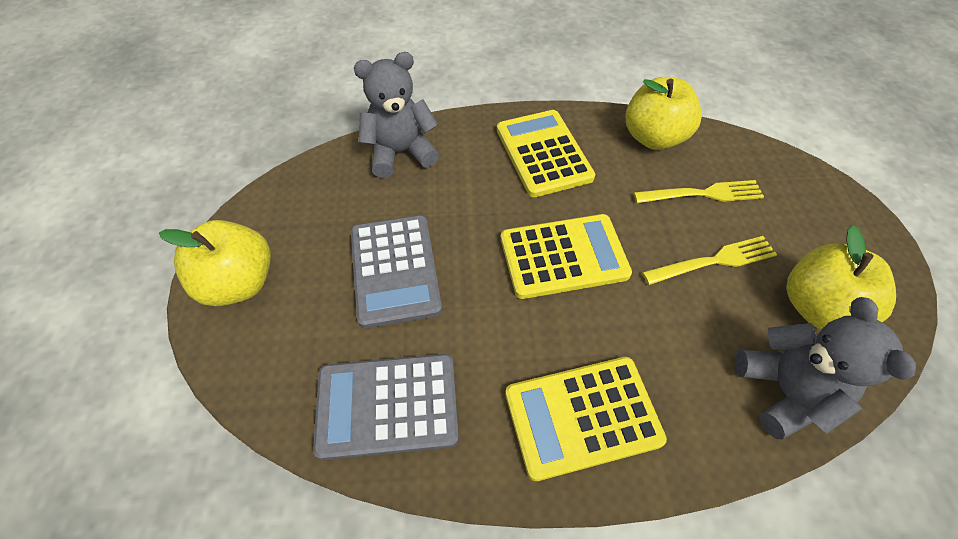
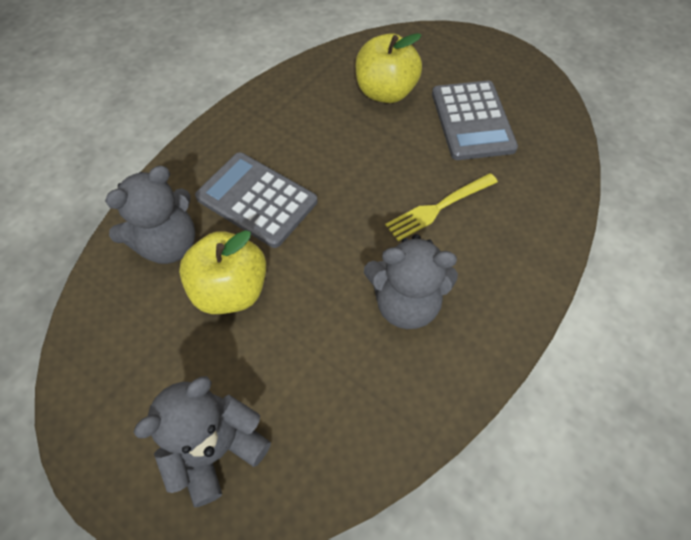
grey teddy bear: [354,52,439,178] [735,297,916,439] = 2 -> [105,166,195,264] [133,376,271,507] [364,234,458,329] = 3
yellow apple: [159,220,271,306] [625,77,702,150] [786,225,896,329] = 3 -> [179,230,266,314] [355,33,422,103] = 2
yellow calculator: [497,110,595,197] [501,214,632,299] [505,357,667,481] = 3 -> none = 0
yellow fork: [634,180,764,203] [642,236,777,285] = 2 -> [385,173,498,241] = 1

